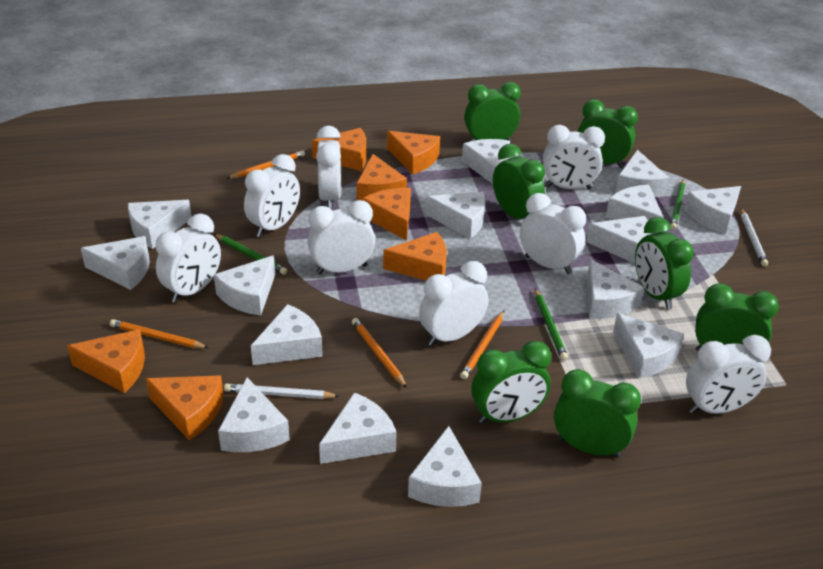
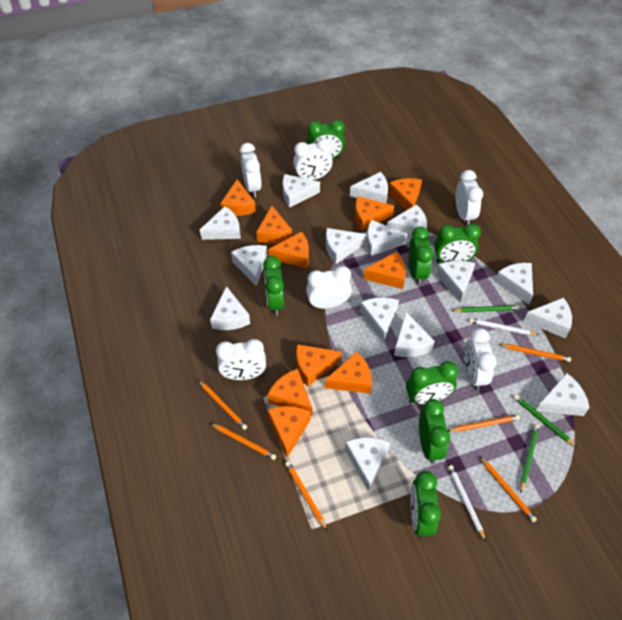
orange cheese: [67,329,145,393] [146,375,224,440] [312,128,366,171] [357,154,407,200] [362,188,411,241] [383,232,447,281] [387,131,440,175] = 7 -> [220,179,256,216] [256,206,292,244] [267,369,312,416] [268,232,309,268] [268,406,311,458] [296,344,342,386] [325,351,372,394] [355,196,394,231] [363,251,406,289] [388,178,422,210] = 10
orange pencil: [110,319,209,348] [226,150,305,179] [352,318,407,388] [460,311,504,379] = 4 -> [198,380,247,430] [210,423,276,460] [285,461,327,530] [448,414,520,432] [480,457,537,522] [499,344,571,362] = 6
white clock: [155,213,221,303] [244,154,300,237] [308,200,375,274] [316,126,341,210] [419,261,488,346] [520,193,586,274] [543,125,605,189] [686,335,771,414] = 8 -> [216,339,266,380] [240,143,262,197] [293,138,333,180] [306,266,352,309] [456,170,483,226] [464,328,497,391] = 6

